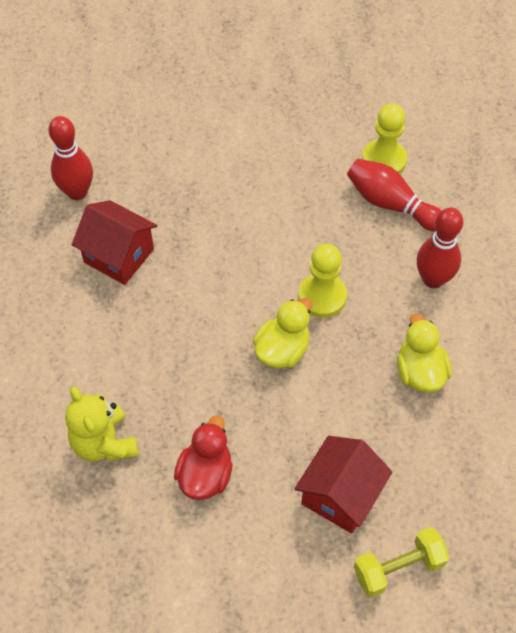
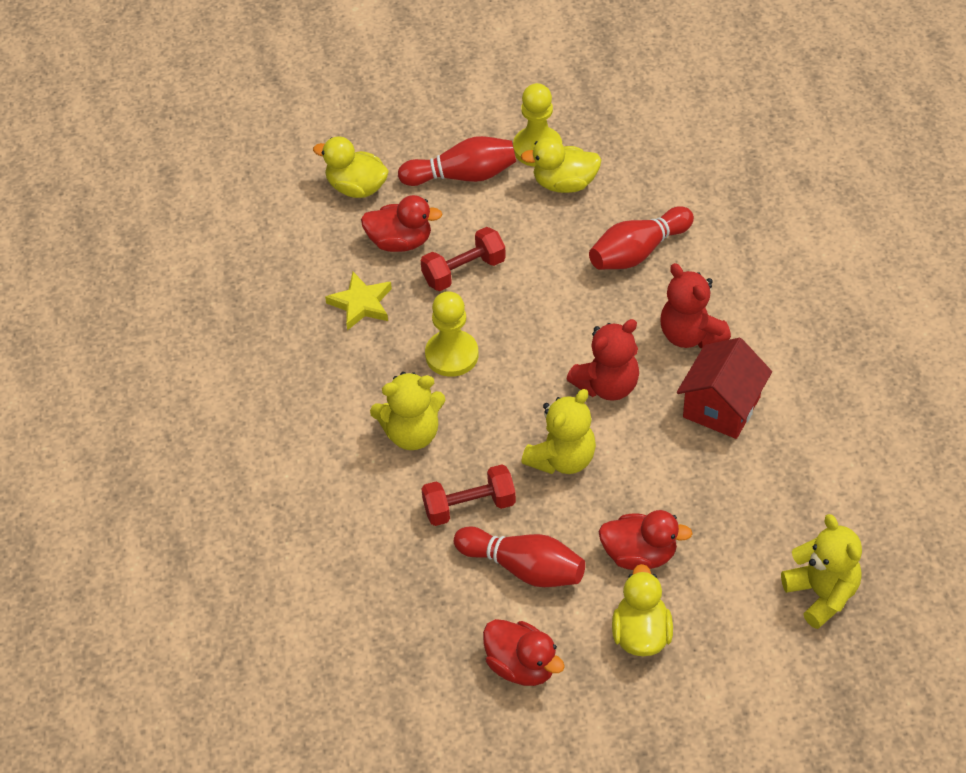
red duck: [174,415,232,500] = 1 -> [361,195,443,252] [483,619,565,686] [599,510,693,570] = 3
red dumbbell: none = 0 -> [421,227,506,291] [421,465,516,526] = 2
red house: [72,200,157,285] [294,436,392,534] = 2 -> [677,338,772,439] = 1
red teddy bear: none = 0 -> [567,319,639,401] [660,263,731,349] = 2
yellow duck: [253,298,312,368] [397,313,451,392] = 2 -> [313,136,389,198] [521,137,602,193] [612,564,673,656] = 3
yellow dumbbell: [354,527,449,597] = 1 -> none = 0
yellow star: none = 0 -> [325,272,392,330] = 1
yellow teddy bear: [65,387,139,462] = 1 -> [370,372,445,450] [521,389,596,474] [781,514,862,629] = 3

